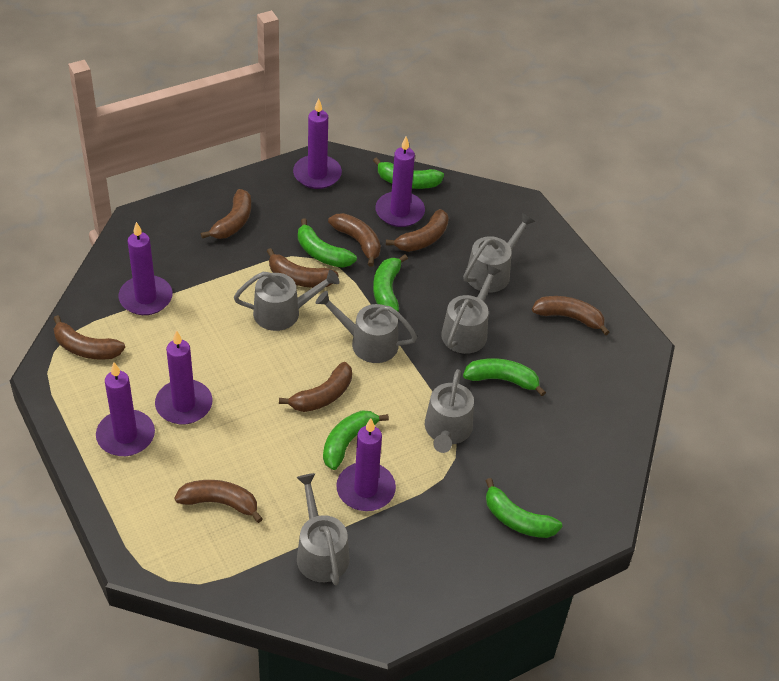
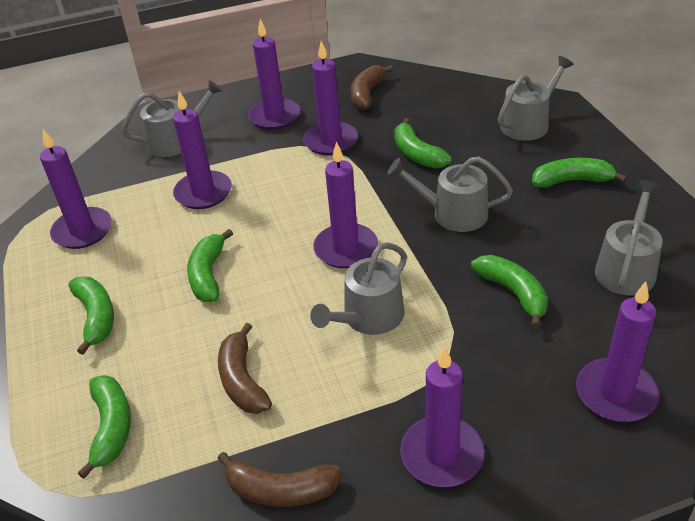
brown banana: [53,315,125,360] [174,480,263,523] [201,189,251,239] [267,248,338,288] [279,362,352,412] [328,213,381,267] [386,209,449,252] [532,296,609,335] = 8 -> [217,452,342,507] [218,323,272,414] [351,65,393,110] = 3
grey watering can: [234,270,340,331] [296,473,349,585] [316,291,417,363] [425,369,474,453] [441,264,501,354] [463,213,535,293] = 6 -> [122,80,223,157] [310,242,407,335] [387,156,513,232] [498,56,574,141] [595,180,663,296] = 5
purple candle: [96,362,155,456] [118,222,173,315] [155,330,213,424] [293,98,342,189] [336,418,396,511] [375,137,425,227] = 6 -> [40,129,112,249] [173,91,232,209] [248,19,301,130] [303,41,358,155] [313,142,378,268] [400,346,484,487] [576,281,659,422] = 7

